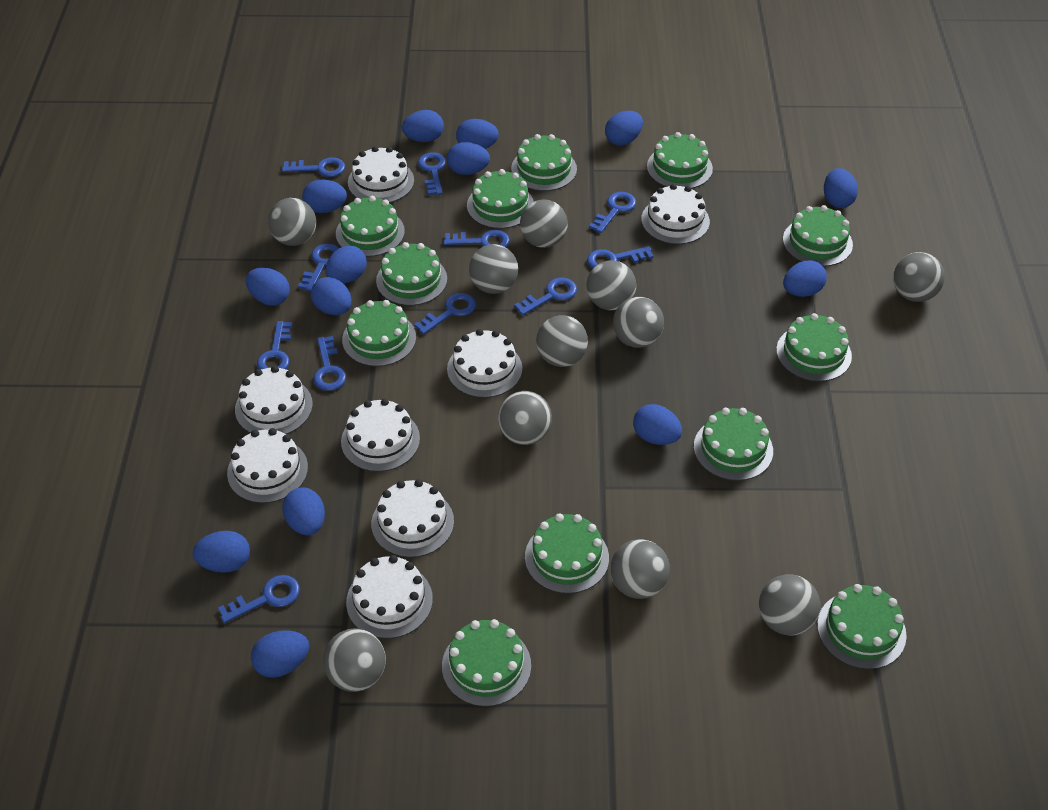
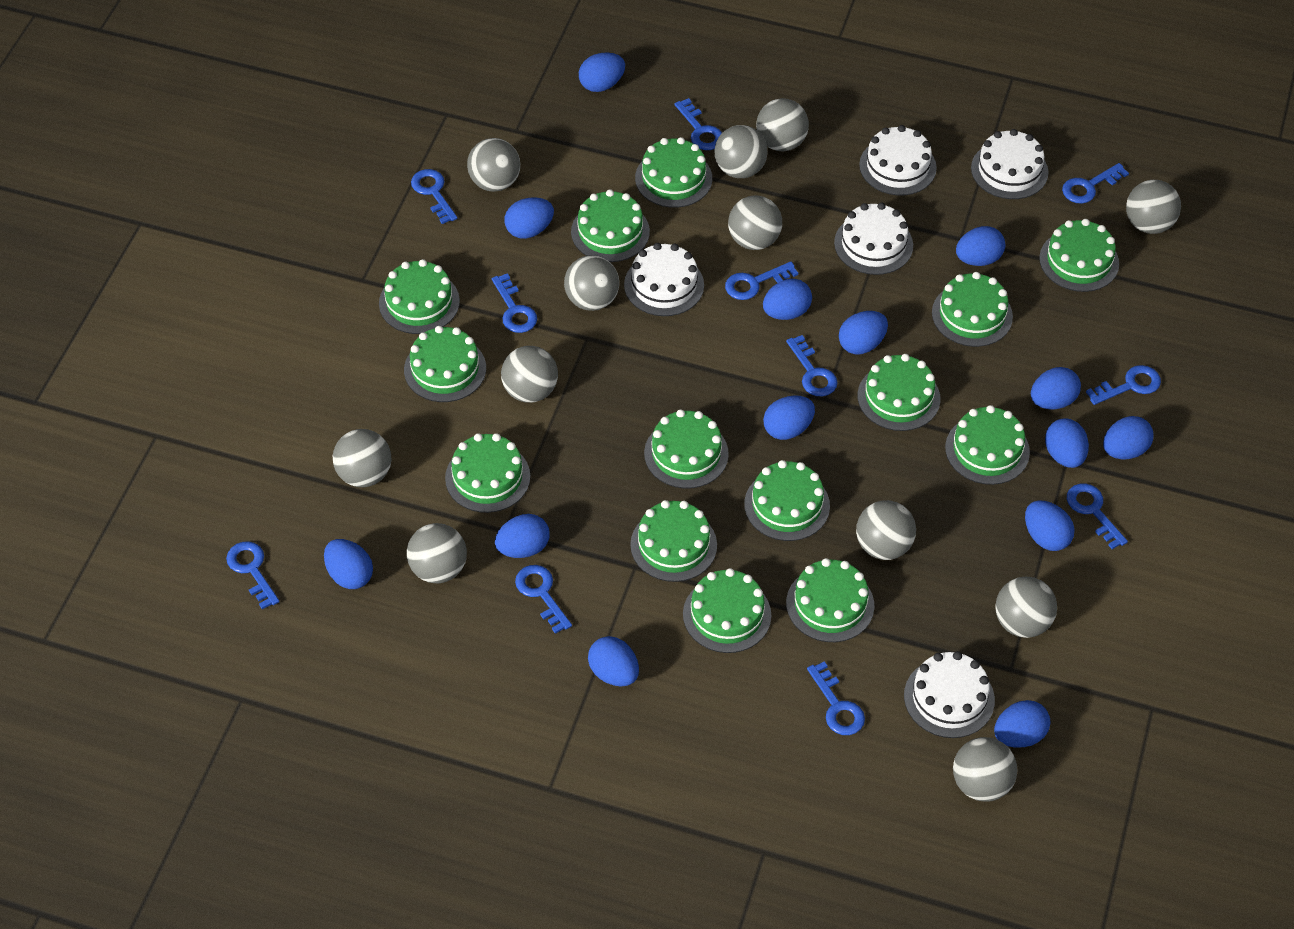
green cake: [336,196,405,257] [342,300,416,367] [376,242,447,306] [442,619,531,707] [467,169,534,229] [511,134,577,191] [525,513,609,594] [647,132,713,189] [694,408,773,481] [776,313,852,382] [783,205,853,267] [817,584,907,669] = 12 -> [379,259,460,334] [404,326,486,402] [445,433,530,513] [571,189,650,262] [630,500,717,582] [635,137,712,208] [644,409,729,489] [683,568,771,653] [744,460,830,541] [786,558,874,642] [858,354,940,431] [932,272,1013,347] [945,405,1030,485] [1039,219,1119,292] = 14
grey ball: [268,198,316,246] [323,628,386,692] [469,244,518,294] [498,391,552,445] [520,199,568,248] [536,315,588,367] [587,260,636,310] [610,539,670,599] [613,297,664,348] [759,574,821,635] [893,252,945,302] = 11 -> [333,429,391,487] [407,523,467,583] [467,138,520,192] [501,346,558,403] [564,255,619,311] [715,125,767,178] [728,195,782,250] [756,98,809,151] [856,500,916,560] [953,737,1018,802] [995,577,1057,638] [1126,180,1181,234] = 12
white cake: [227,428,308,503] [235,366,313,434] [341,398,420,472] [346,555,433,639] [348,146,414,203] [371,479,454,558] [447,329,522,398] [641,184,710,244] = 8 -> [624,243,704,316] [834,202,913,275] [859,125,937,195] [904,651,995,738] [971,129,1048,199] = 5

